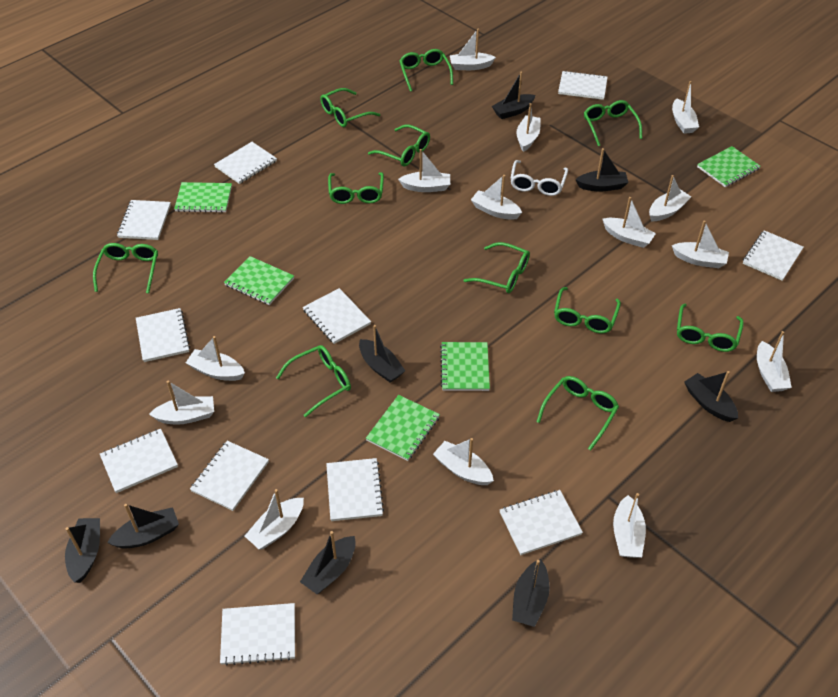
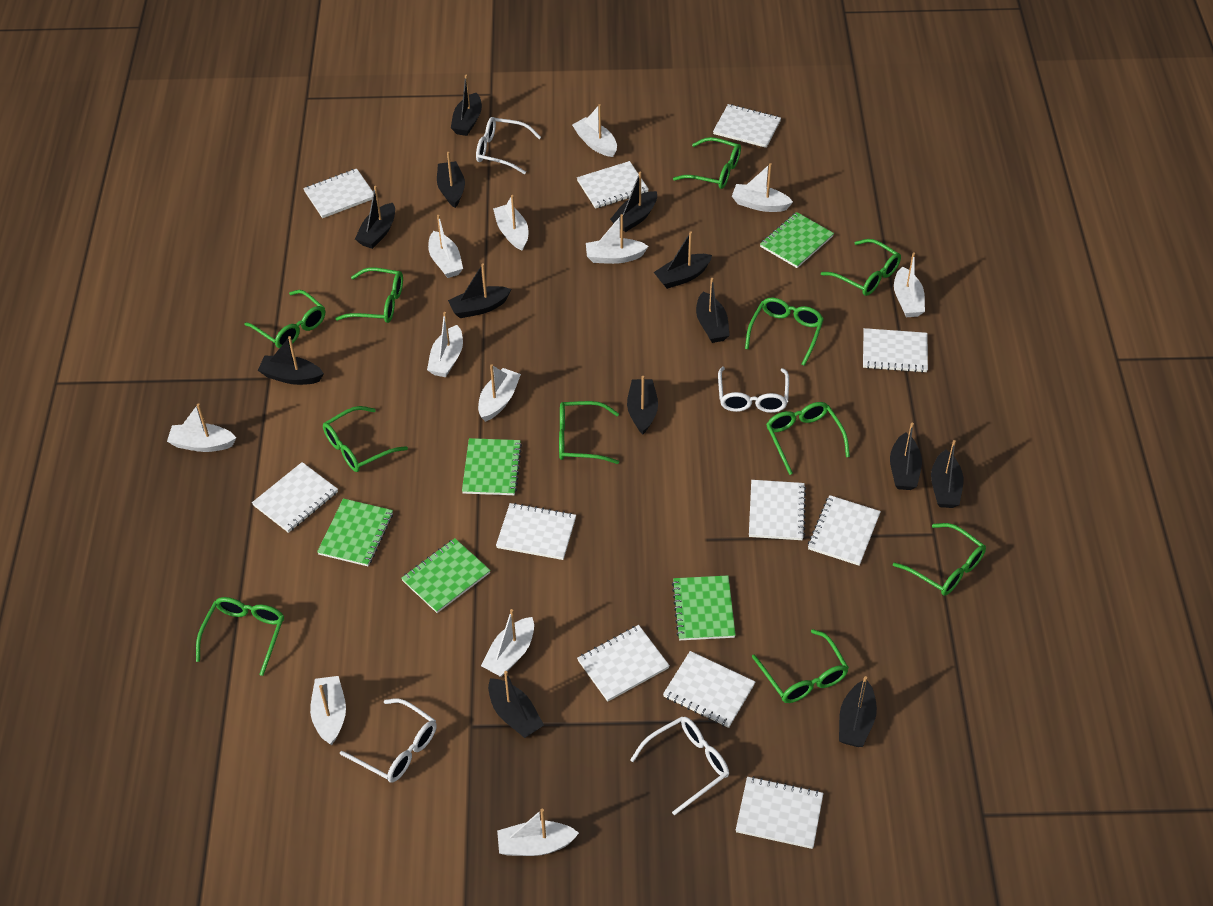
black boat: [65,518,100,583] [107,504,179,549] [300,531,356,594] [359,325,405,383] [492,72,535,119] [512,559,550,627] [575,148,629,192] [684,371,738,422] = 8 -> [258,336,324,385] [355,186,395,249] [437,152,465,208] [448,264,511,318] [451,75,482,136] [488,671,544,738] [610,172,657,232] [627,376,658,434] [654,232,712,289] [696,278,730,343] [839,676,877,747] [890,423,922,490] [931,440,964,508] = 13
white boat: [149,381,214,424] [186,336,245,381] [245,489,304,549] [398,149,450,192] [433,438,494,485] [450,29,496,70] [471,175,522,220] [516,103,540,152] [603,197,656,248] [613,493,646,558] [649,175,691,221] [672,81,699,134] [672,220,729,268] [757,331,792,392] = 14 -> [167,403,236,452] [310,676,346,745] [427,312,463,377] [428,215,463,278] [478,364,521,422] [481,609,534,677] [493,195,528,251] [497,809,579,856] [572,104,617,157] [586,214,649,264] [732,163,793,212] [894,253,925,317] = 12
white glasses: [510,160,568,196] = 1 -> [340,698,437,783] [476,117,541,174] [630,717,729,815] [718,367,789,413] = 4

